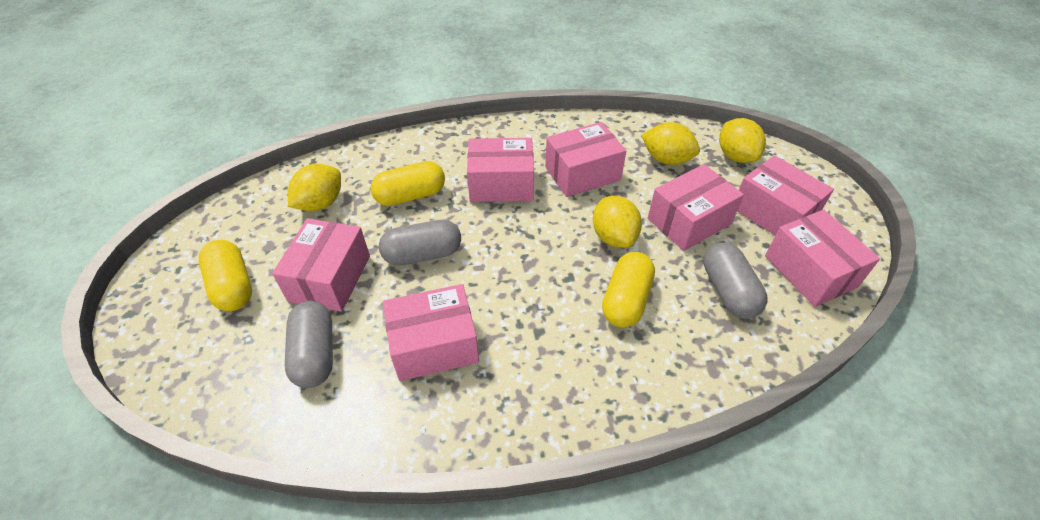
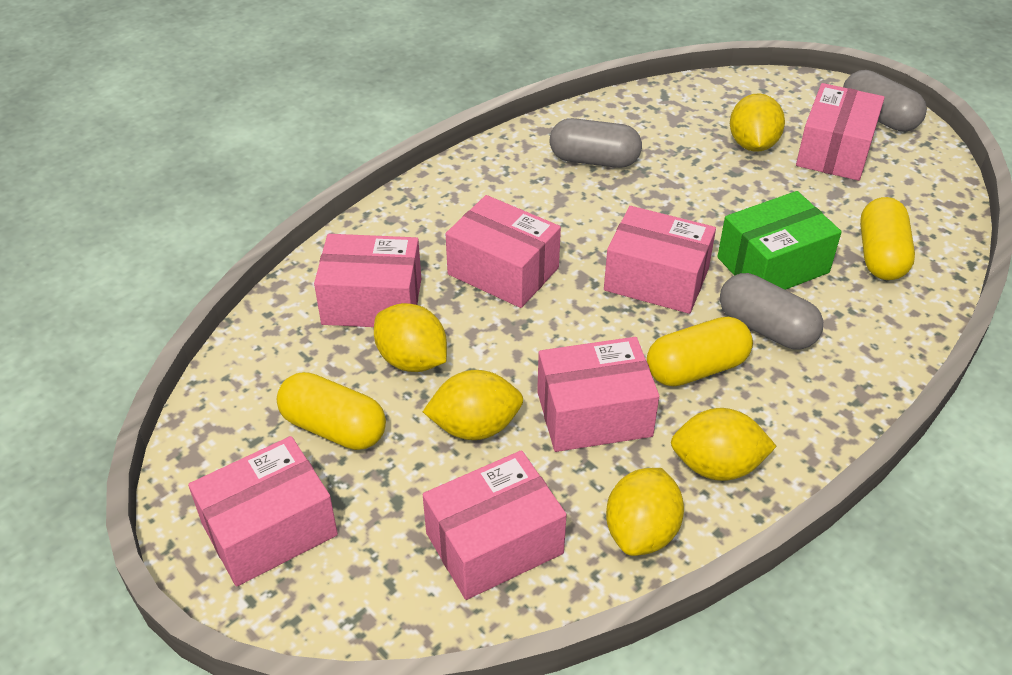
green box: none = 0 -> [717,191,842,290] = 1
yellow lemon: [288,164,341,211] [593,196,642,248] [641,122,700,165] [719,118,766,163] = 4 -> [374,303,447,372] [423,370,523,440] [606,468,684,556] [671,408,777,481] [730,93,785,152] = 5

